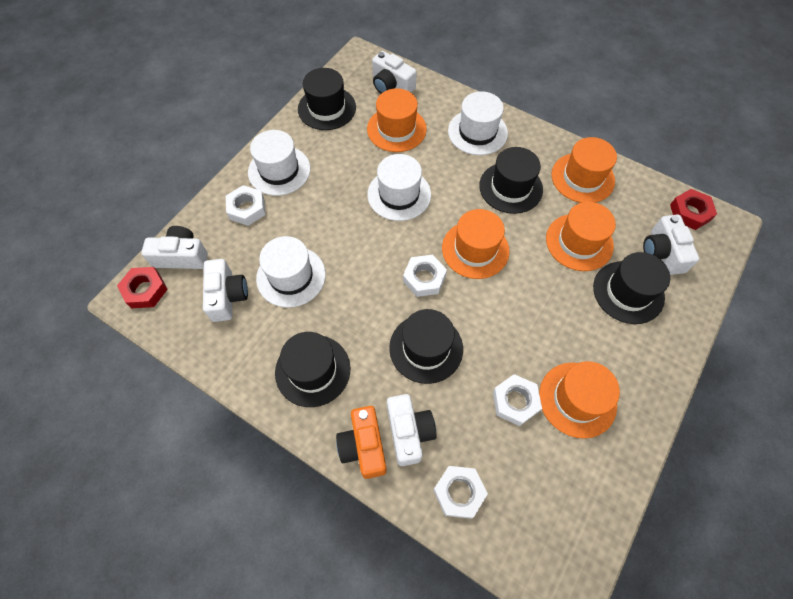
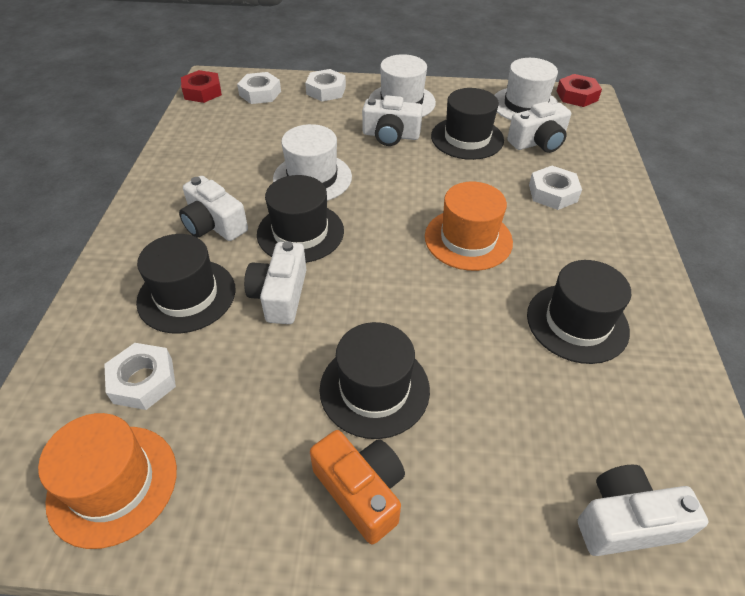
orange hat: [367,88,427,152] [442,209,509,279] [539,361,620,439] [546,202,616,271] [551,137,617,203] = 5 -> [38,413,177,549] [425,182,513,271] = 2
white hat: [248,130,311,196] [256,236,326,308] [367,154,431,221] [448,91,508,155] = 4 -> [273,124,352,201] [369,54,436,117] [495,58,559,120] = 3

